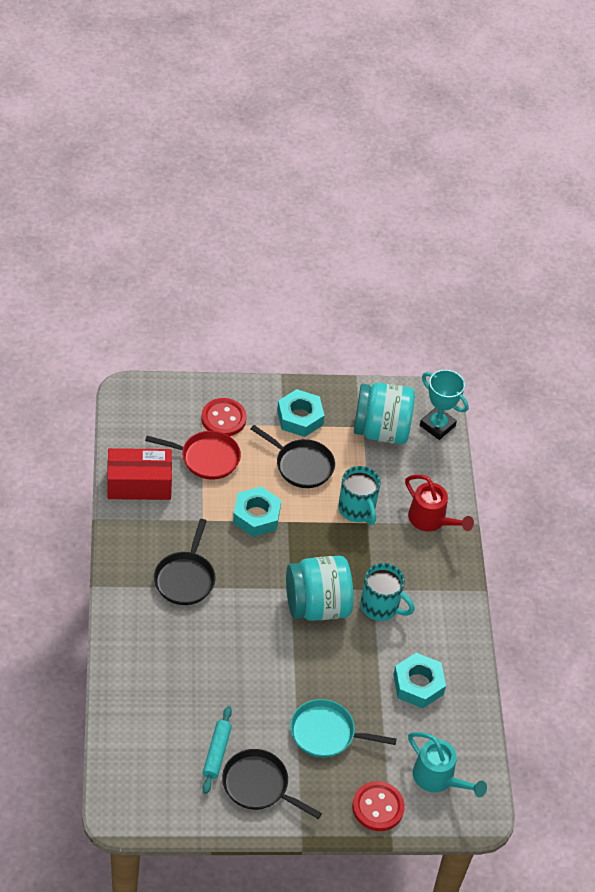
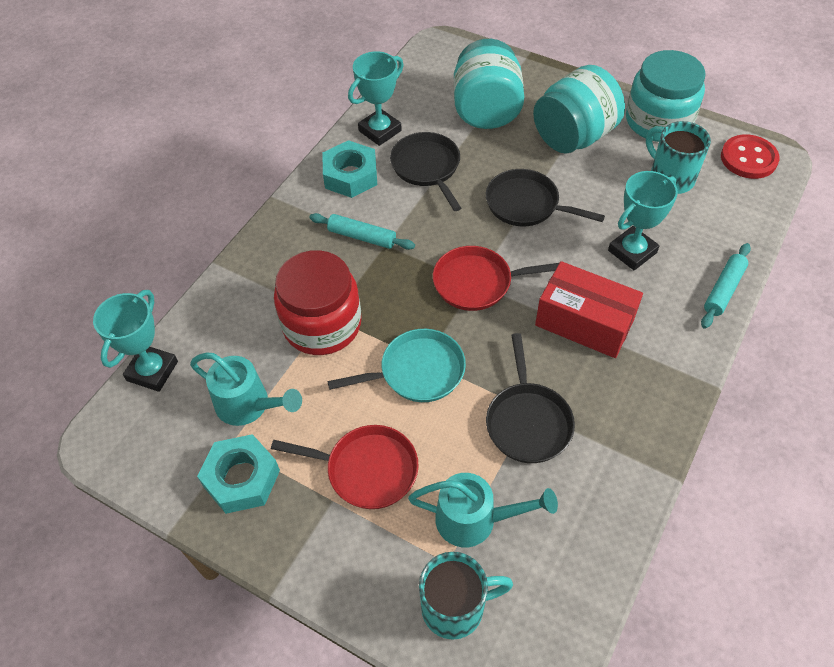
red button: [201,398,247,436] [352,781,405,831] = 2 -> [721,135,780,179] = 1
red jar: none = 0 -> [274,250,361,355] = 1
red pan: [145,431,241,480] = 1 -> [271,425,419,509] [433,246,559,311] = 2
red watering can: [405,475,474,531] = 1 -> none = 0
turquoise jar: [286,556,353,621] [354,383,415,444] = 2 -> [454,39,524,129] [533,65,625,154] [626,50,706,142] = 3
turquoise nut: [233,486,281,537] [277,389,325,437] [393,653,446,708] = 3 -> [197,434,280,514] [323,140,377,198] = 2
turquoise rolling pin: [202,706,232,794] = 1 -> [309,213,415,250] [701,243,751,329] = 2
turquoise trophy: [420,370,469,440] = 1 -> [93,290,178,392] [348,51,404,146] [608,171,678,270] = 3
turquoise watering can: [408,732,487,797] = 1 -> [190,352,302,426] [408,473,558,547] = 2

